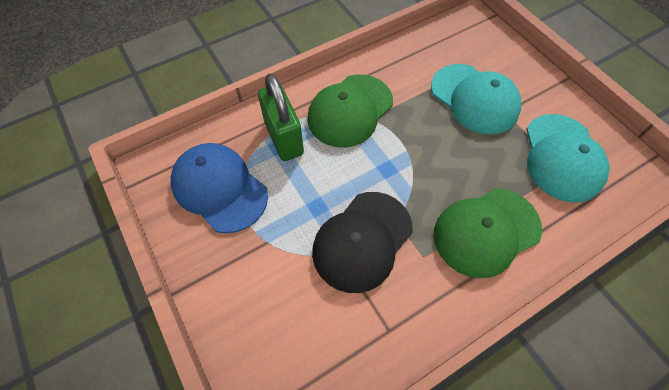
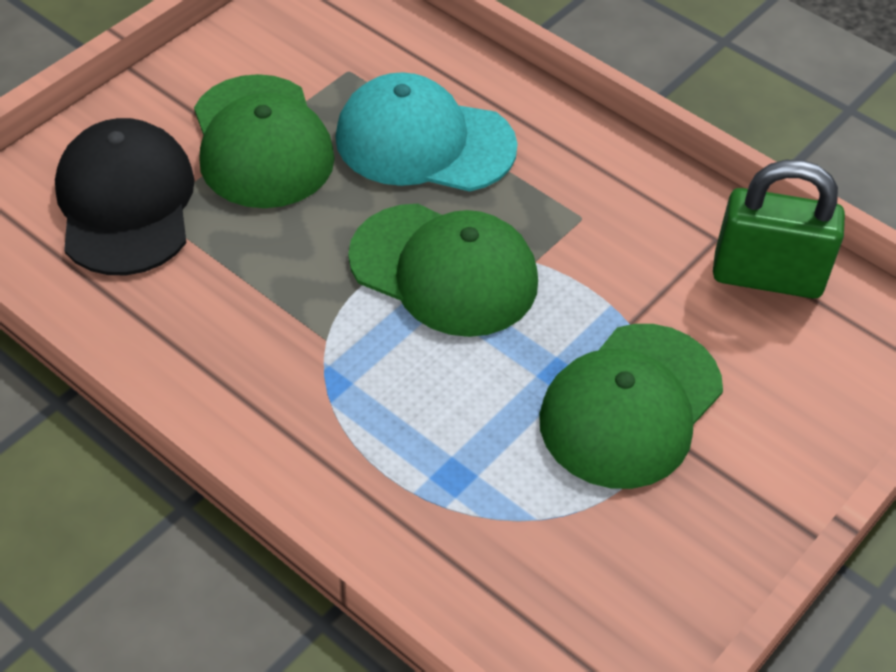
blue cap: [171,143,268,233] = 1 -> none = 0
green cap: [307,75,393,148] [434,188,542,278] = 2 -> [194,74,335,208] [348,204,538,337] [539,324,723,489] = 3
turquoise cap: [431,64,521,134] [526,114,610,203] = 2 -> [335,72,518,192] = 1

